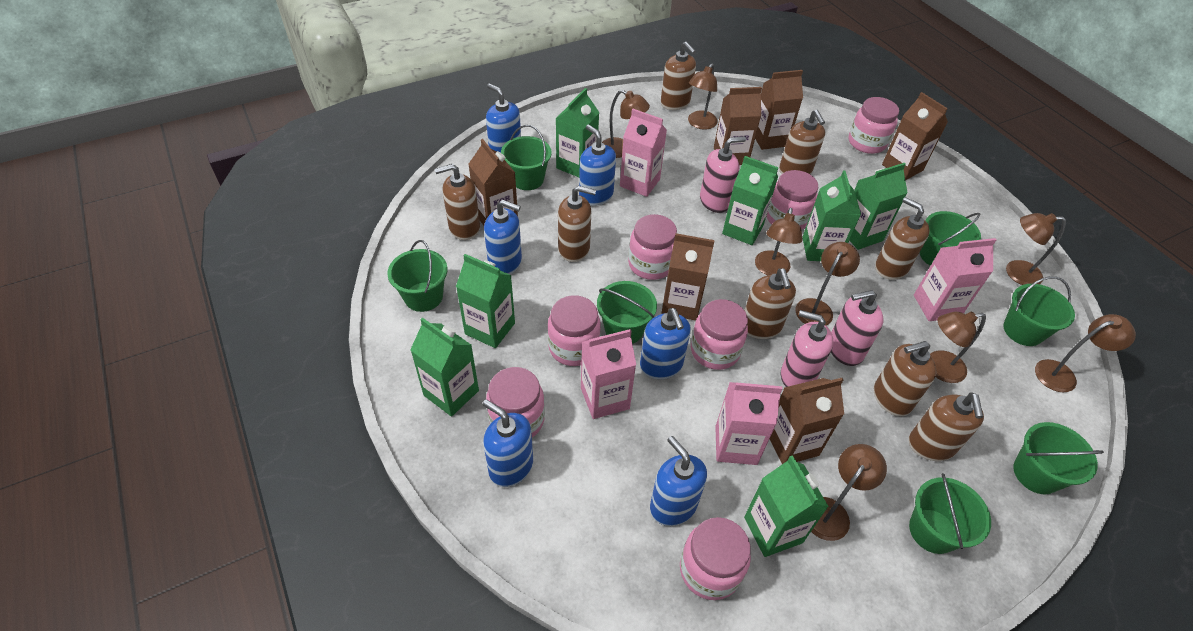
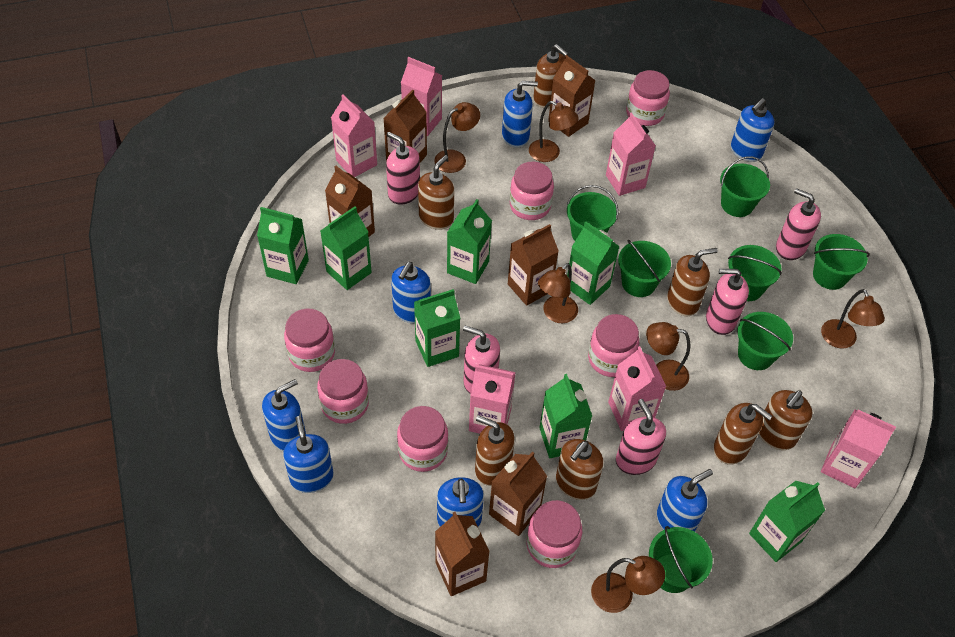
blue soap dispenser: [483,400,533,487] [484,200,522,274] [486,83,521,153] [579,124,616,206] [640,308,691,379] [650,436,707,526] = 6 -> [262,379,306,451] [283,416,334,493] [391,262,431,324] [437,477,484,527] [502,81,538,148] [657,469,713,532] [731,98,774,162] = 7
brown lamp: [602,90,650,158] [688,63,718,130] [755,208,803,275] [795,242,860,326] [811,444,887,541] [930,312,986,383] [1006,213,1066,285] [1035,314,1136,392] = 8 -> [434,102,480,173] [529,101,579,162] [538,263,578,323] [591,556,665,613] [646,322,690,391] [821,289,885,349] = 6
brown soap dispenser: [435,164,480,240] [558,186,596,262] [661,42,696,110] [744,268,796,339] [779,110,825,174] [874,341,936,416] [875,197,930,280] [909,392,984,461] = 8 -> [418,155,454,230] [475,415,515,486] [533,44,569,108] [556,439,604,500] [667,248,718,316] [714,403,772,465] [759,390,812,450] = 7
pink carton: [581,329,636,419] [620,109,667,197] [715,382,782,465] [914,238,996,321] = 4 -> [331,94,377,177] [401,57,442,136] [469,364,516,434] [606,113,656,196] [608,346,666,431] [821,410,896,488] = 6
pink soap dispenser: [700,136,746,213] [781,310,833,387] [831,290,884,366] = 3 -> [386,132,420,205] [463,326,500,394] [616,399,666,475] [706,269,749,335] [776,188,821,260] = 5

